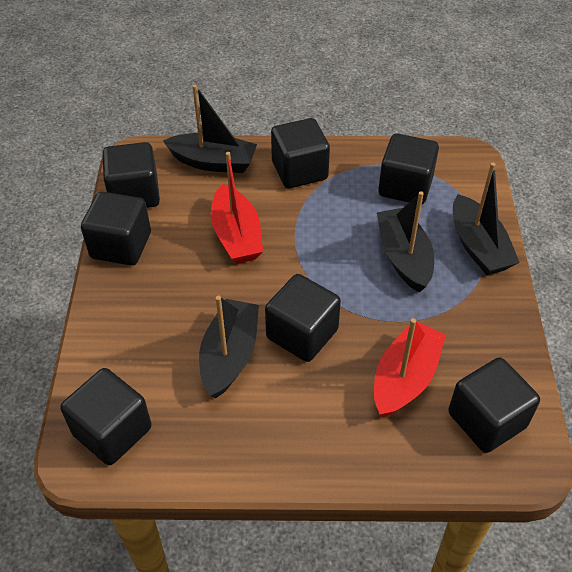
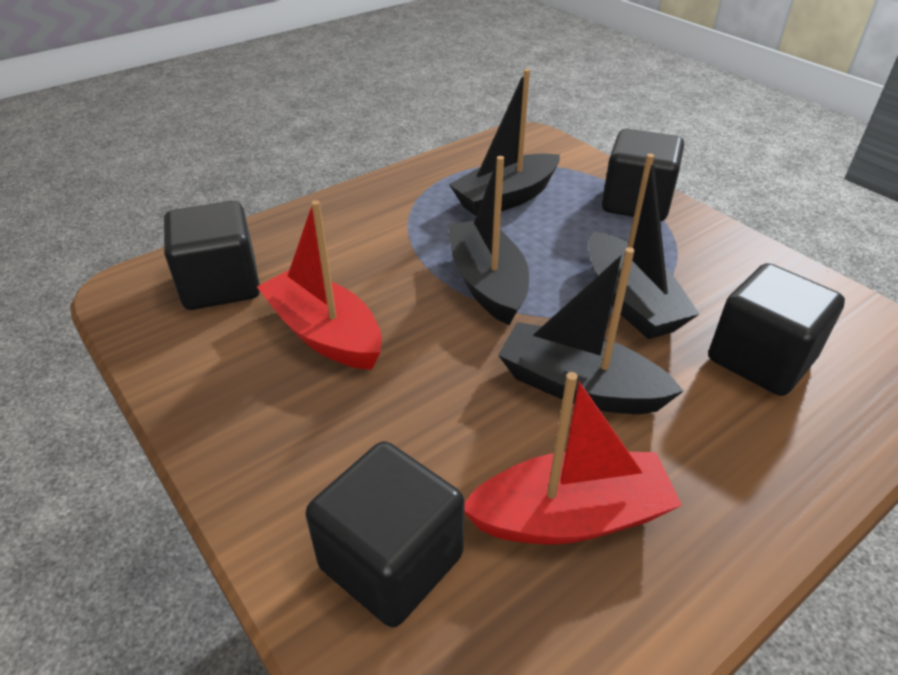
black cube: [60,368,152,465] [81,192,151,266] [102,142,160,208] [265,274,341,362] [271,118,330,188] [378,133,439,204] [448,357,540,453] = 7 -> [164,201,260,310] [305,441,465,628] [602,129,684,221] [708,263,845,396] = 4

